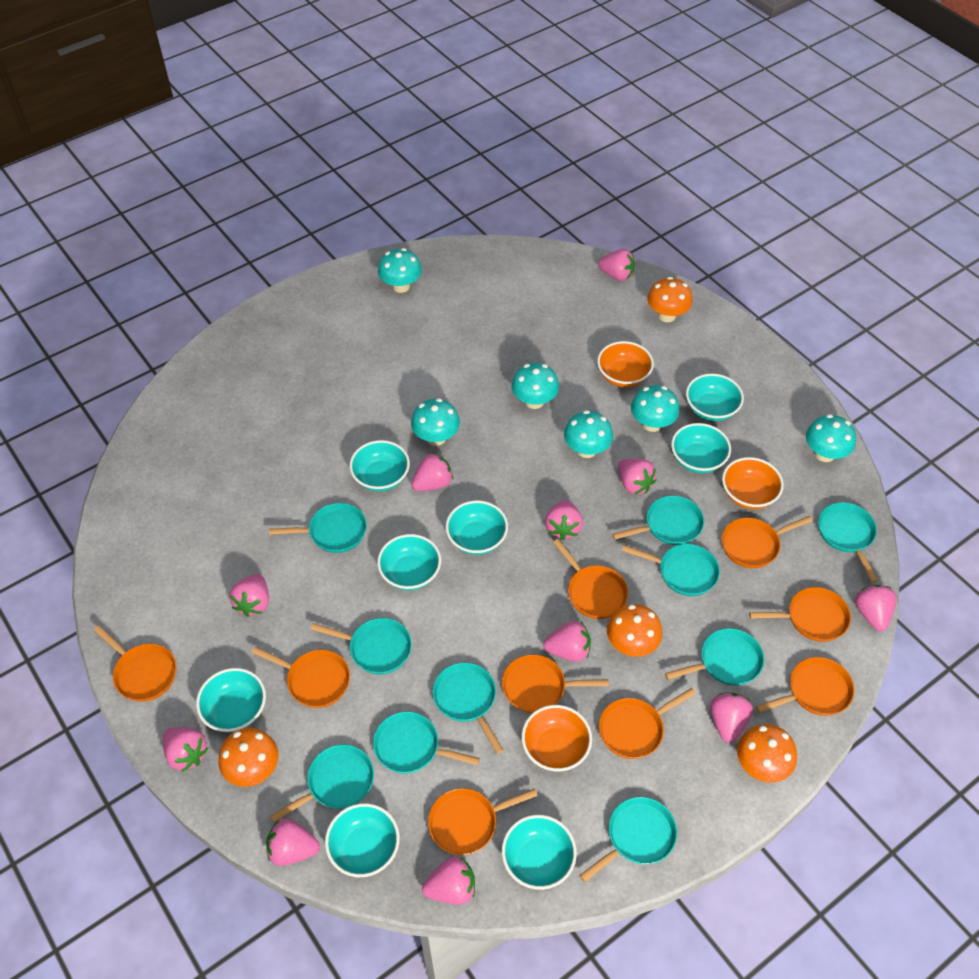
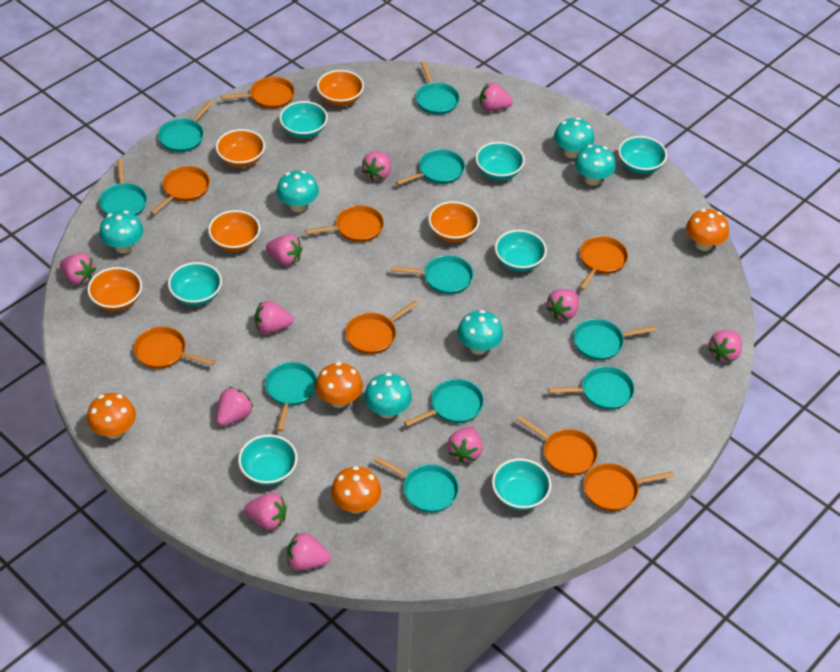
orange bowl: [522,705,592,771] [597,341,654,387] [722,457,784,509] = 3 -> [87,267,142,311] [208,210,261,252] [216,129,265,168] [317,70,364,106] [428,201,480,242] = 5
orange pan: [93,625,177,702] [252,647,350,708] [428,788,538,855] [502,654,608,713] [553,539,628,619] [599,688,696,759] [722,516,813,568] [749,587,851,642] [756,657,854,716] = 9 -> [133,326,215,369] [150,166,210,215] [221,77,295,109] [305,205,384,242] [345,300,419,354] [517,416,598,475] [579,236,628,290] [584,463,674,511] = 8
turquoise bowl: [196,668,266,732] [325,803,400,877] [349,440,410,491] [377,534,441,590] [445,500,508,555] [502,815,577,890] [671,423,731,473] [686,373,744,421] = 8 -> [168,262,222,306] [238,434,298,486] [279,101,328,138] [475,142,525,180] [492,458,551,510] [495,230,547,272] [618,136,667,174] = 7

